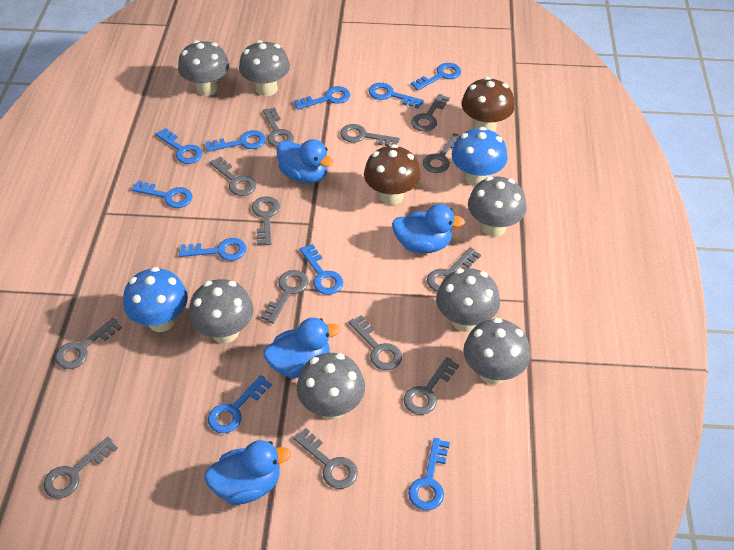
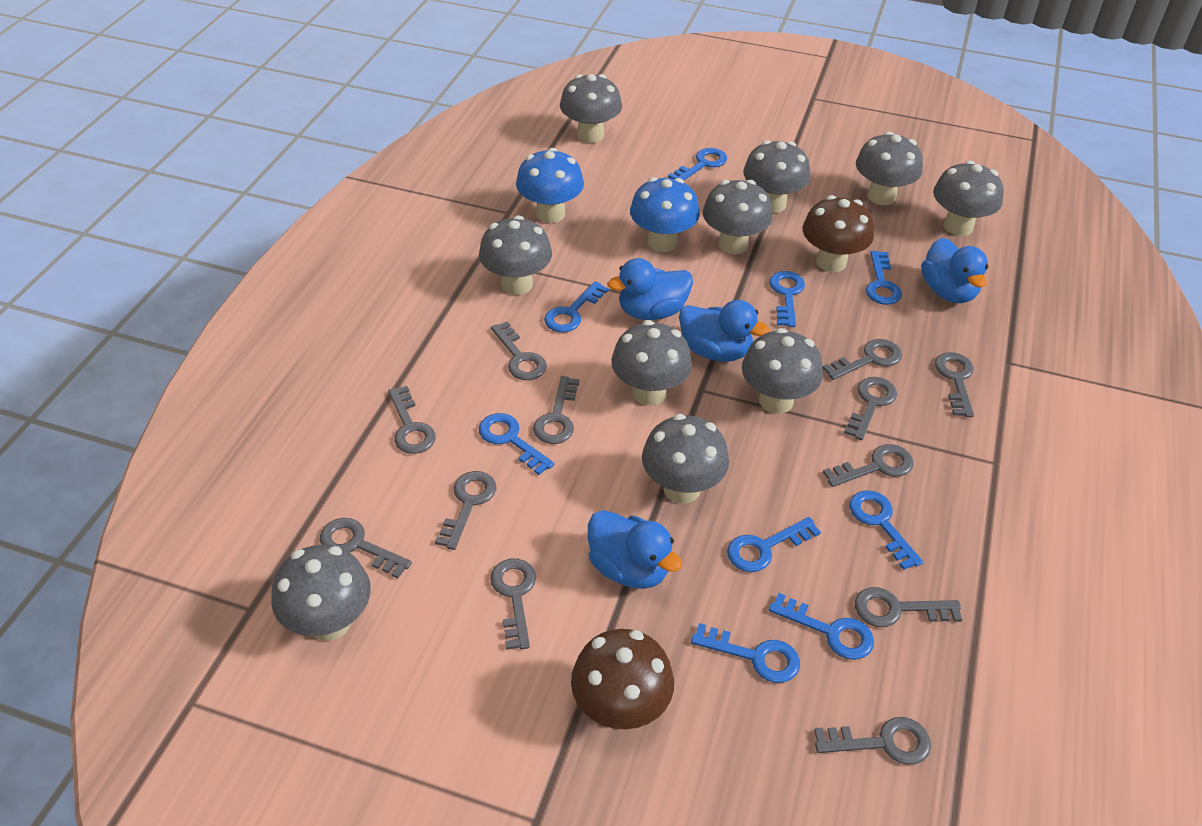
blue key: [131,181,193,208] [155,128,203,164] [179,238,247,261] [206,130,266,152] [208,375,272,433] [294,86,350,110] [300,244,343,295] [369,83,424,109] [408,438,450,510] [411,63,461,91] = 10 -> [479,413,554,475] [544,281,609,332] [668,148,727,180] [691,623,800,683] [727,517,821,572] [769,271,805,327] [769,593,874,660] [849,490,923,570] [866,251,902,305] = 9
grey key: [43,437,118,499] [55,318,122,369] [210,156,256,196] [252,196,280,245] [261,270,309,324] [263,107,294,147] [293,428,358,489] [340,124,400,146] [348,315,402,370] [404,357,459,415] [411,94,450,132] [423,133,459,173] [427,247,481,292] = 13 -> [320,518,412,578] [388,386,436,454] [435,471,496,550] [490,559,536,650] [491,321,547,380] [533,376,579,444] [814,717,931,765] [823,339,902,380] [823,444,914,487] [844,377,897,441] [855,587,962,627] [935,352,974,417] = 12
grey mushroom: [178,40,229,96] [189,279,254,343] [239,40,290,96] [297,353,365,420] [436,268,500,332] [463,318,530,385] [468,176,527,237] = 7 -> [271,545,371,641] [479,215,552,295] [560,74,622,143] [611,320,692,405] [642,414,729,504] [703,180,773,254] [742,328,823,414] [743,140,811,213] [856,132,923,205] [933,160,1004,236] = 10

